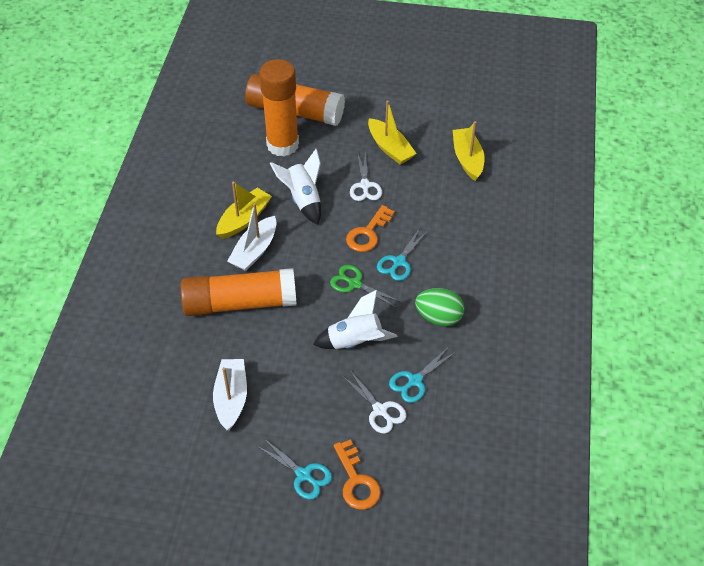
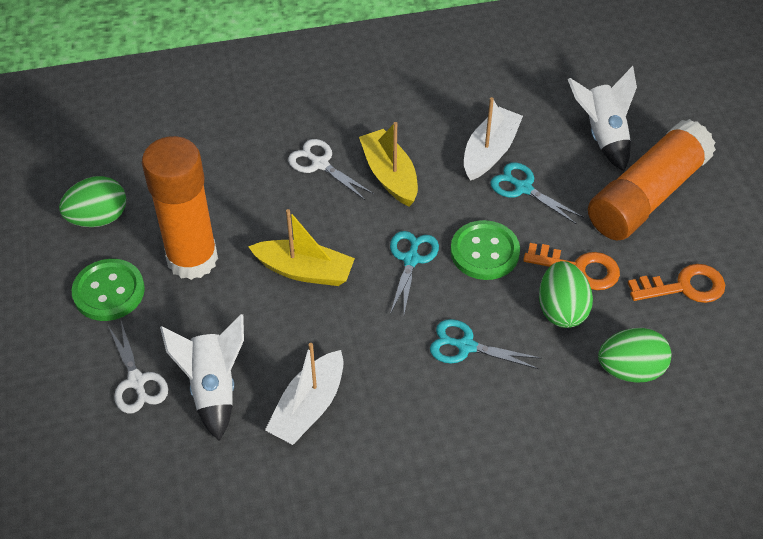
green button: none = 0 -> [71,259,145,321] [450,220,520,280] = 2
green egg: [415,288,464,326] = 1 -> [59,176,126,227] [539,261,593,328] [598,328,672,383] = 3
green scissors: [330,265,401,308] = 1 -> none = 0
orange glue stick: [181,268,297,316] [245,74,345,126] [259,59,299,157] = 3 -> [142,136,218,280] [588,119,716,240] = 2
yellow boat: [216,182,272,239] [368,101,417,165] [452,121,484,181] = 3 -> [248,209,355,286] [359,122,418,206] = 2

